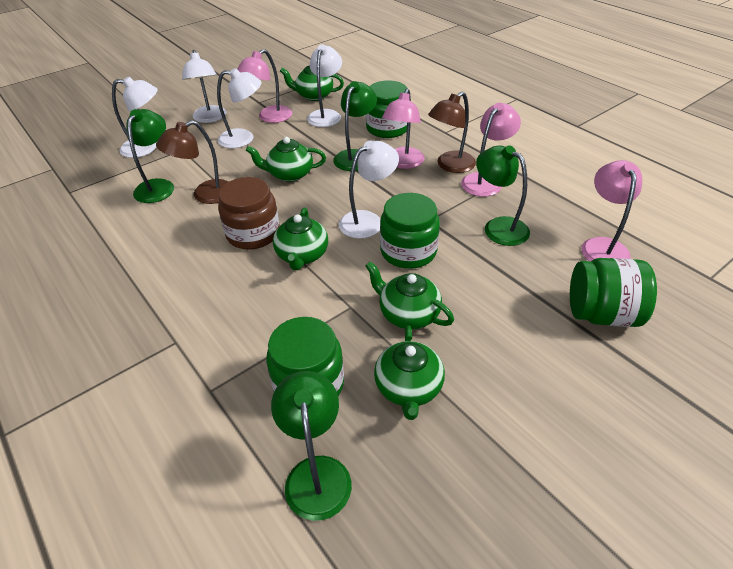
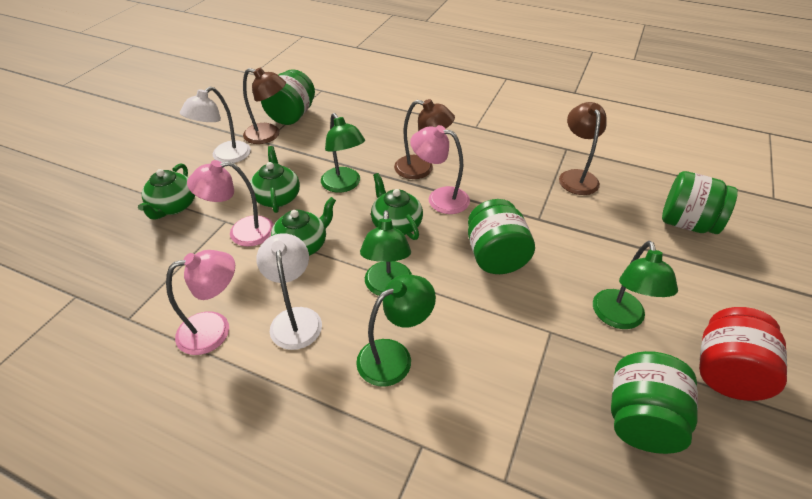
brown jar: [218,177,280,250] = 1 -> none = 0
brown lamp: [156,120,228,204] [428,92,476,173] = 2 -> [243,67,286,144] [394,99,455,179] [559,102,607,195] = 3
green teapot: [246,137,326,182] [273,208,328,270] [280,65,344,101] [365,261,454,329] [374,325,445,420] = 5 -> [138,163,195,219] [250,146,300,213] [270,197,336,256] [371,173,423,240] = 4
pink lamp: [237,49,292,123] [382,89,425,169] [461,103,521,197] [581,160,642,262] = 4 -> [166,250,235,355] [187,160,274,247] [410,125,470,214] = 3
red jar: none = 0 -> [699,307,787,401] = 1
white lamp: [112,77,158,158] [182,50,226,123] [217,68,262,148] [307,44,342,127] [339,140,399,239] = 5 -> [180,87,251,163] [256,233,322,350] = 2

